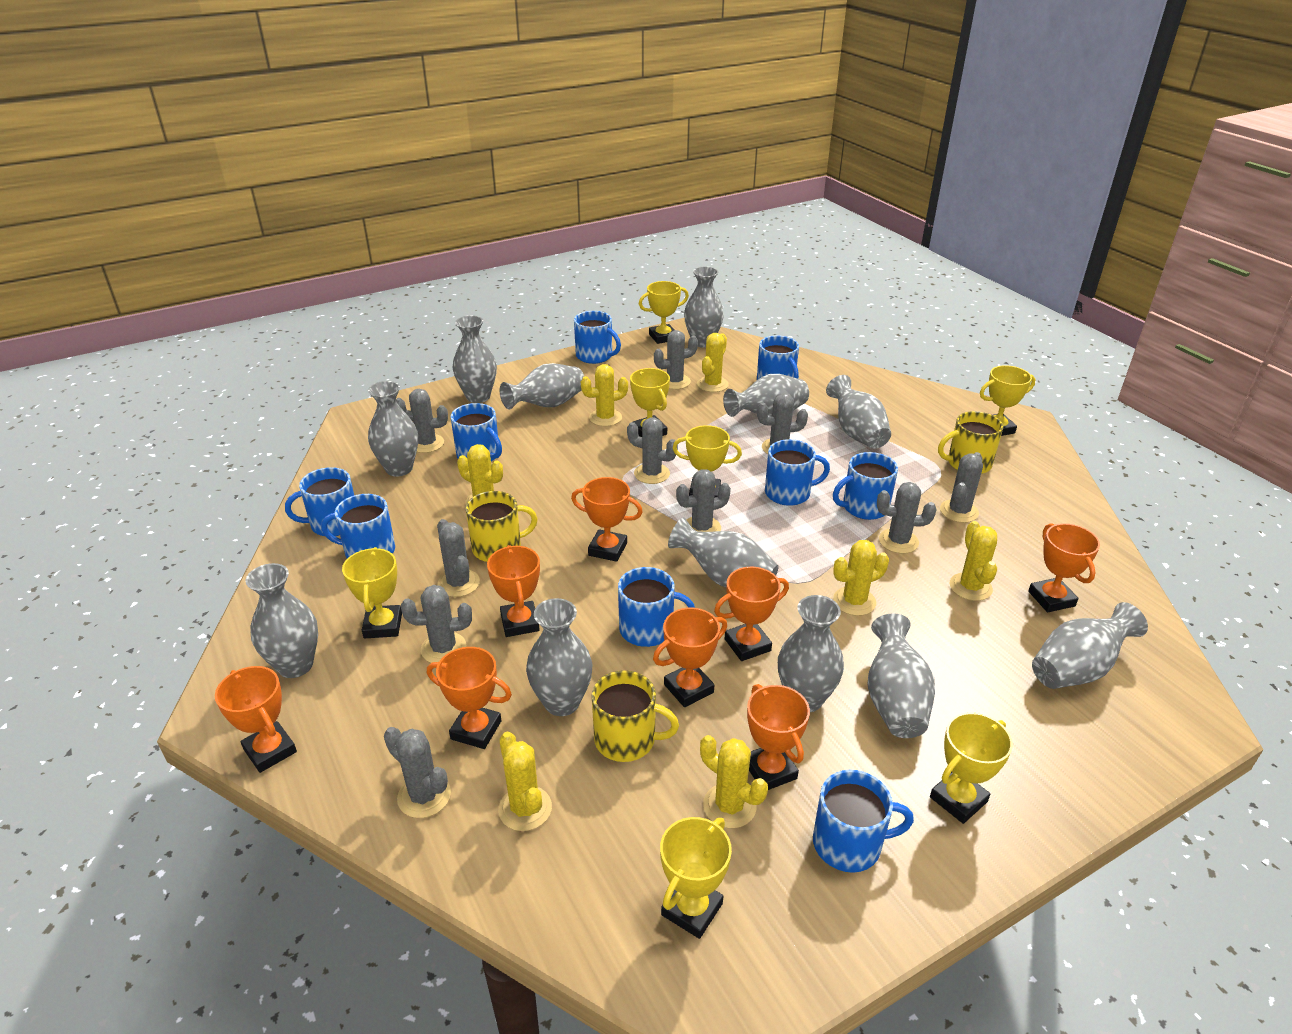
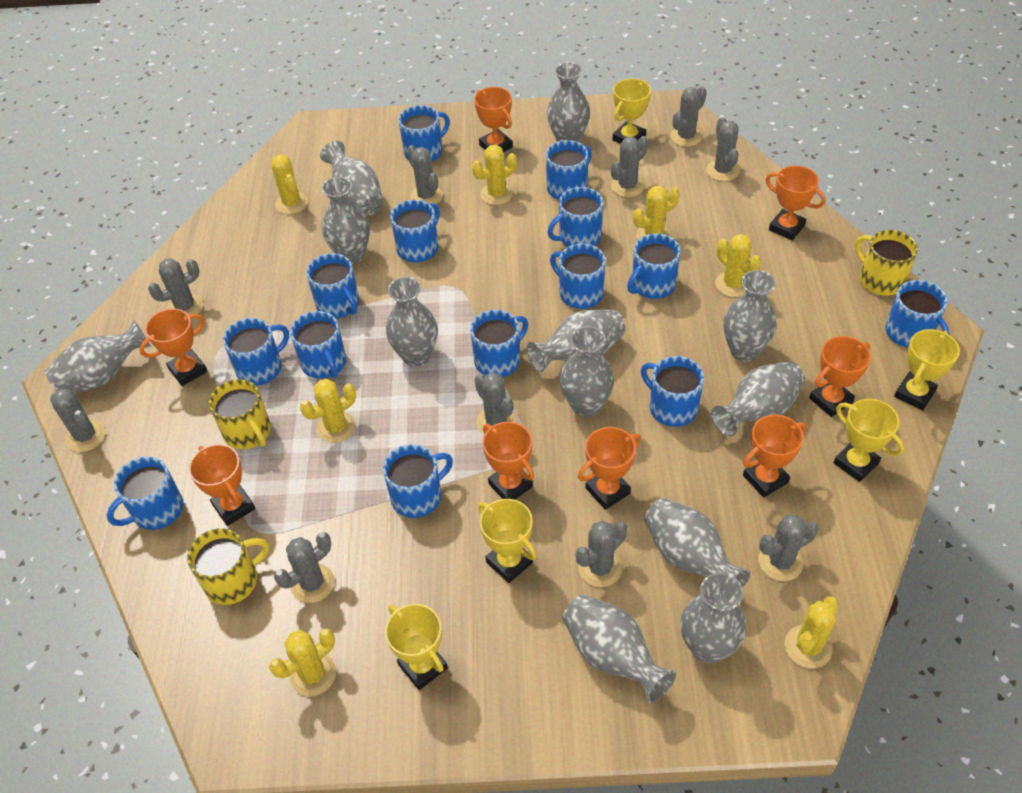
blue mug: [285,467,354,536] [321,494,395,558] [451,403,502,462] [574,311,621,364] [618,567,695,647] [757,335,799,380] [765,439,830,506] [813,770,914,873] [833,452,898,520] = 9 -> [106,457,183,530] [223,318,289,386] [290,311,346,378] [306,253,359,318] [383,444,453,518] [390,200,440,262] [399,105,450,162] [470,310,528,377] [546,140,592,200] [547,187,603,247] [550,243,605,309] [627,234,681,299] [641,356,704,427] [885,280,950,348] = 14
yellow trophy: [342,547,402,638] [630,368,670,437] [639,281,689,344] [660,817,732,939] [673,425,742,498] [930,712,1013,824] [980,365,1035,436] = 7 -> [385,604,448,690] [478,499,537,583] [612,78,651,144] [833,399,904,482] [894,329,960,410] = 5

